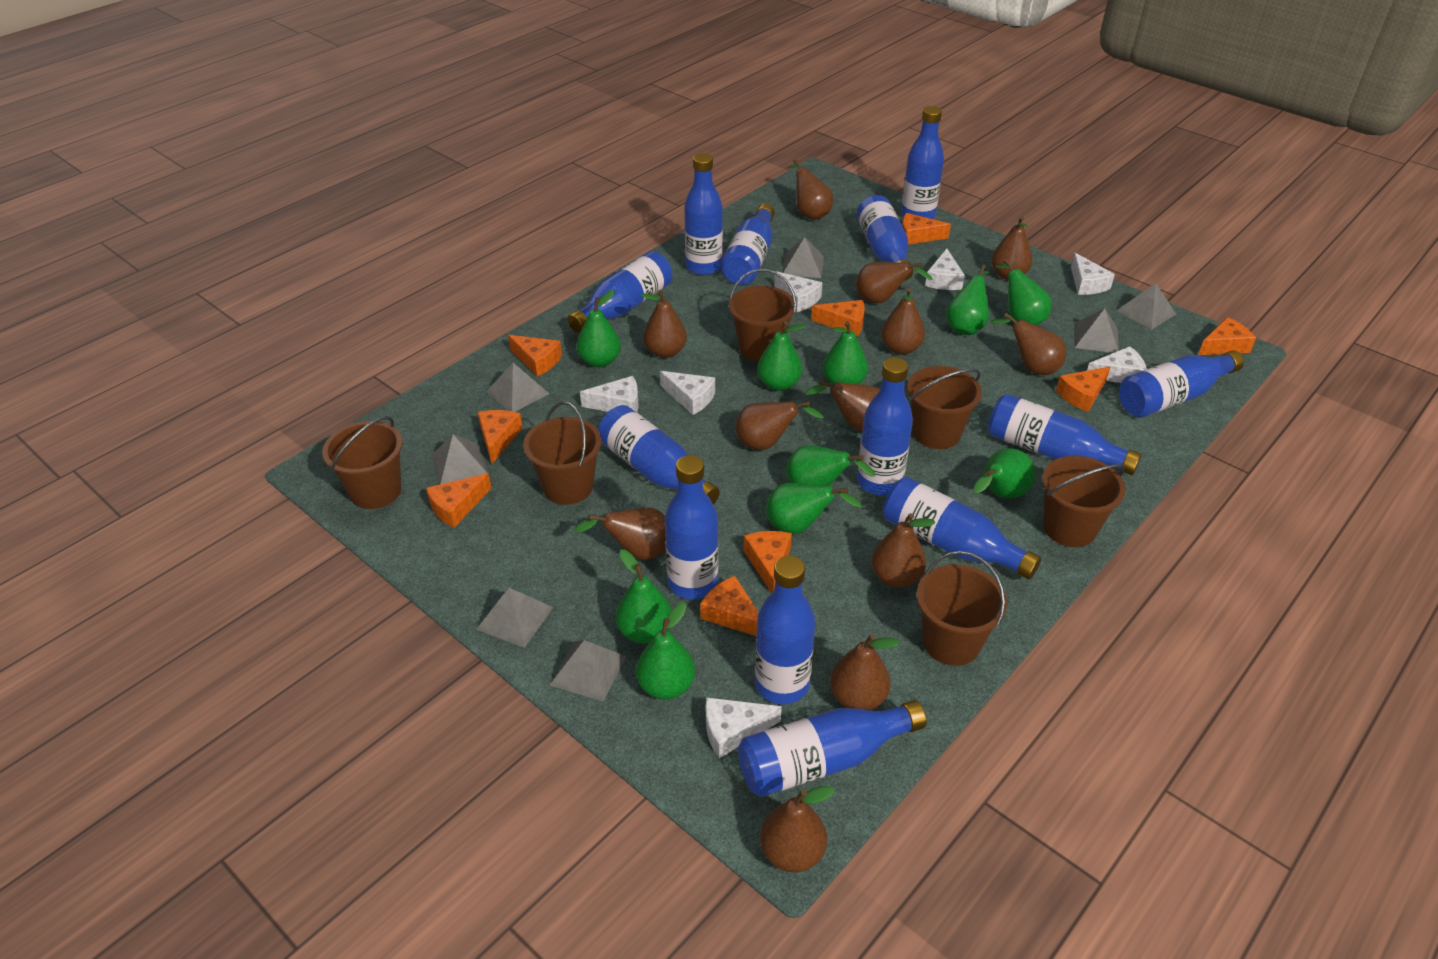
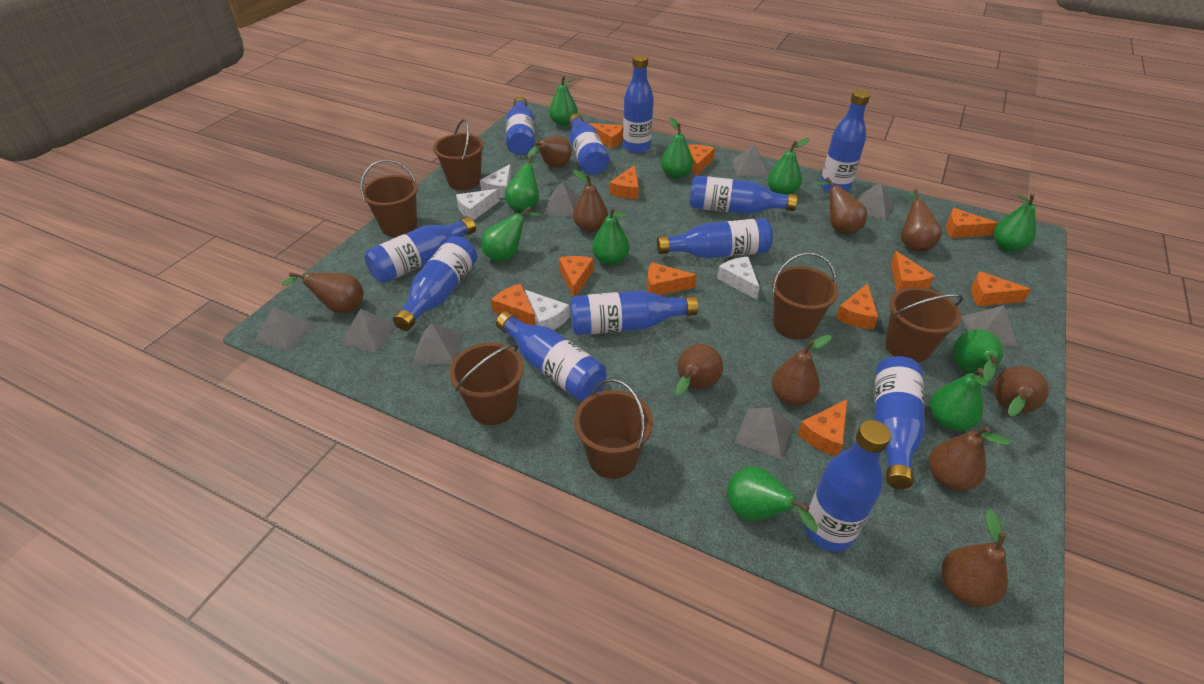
blue bottle: [567,251,672,333] [598,405,720,504] [665,455,718,599] [684,153,723,275] [721,203,775,285] [738,700,926,797] [755,556,815,704] [857,195,913,281] [857,357,913,495] [883,477,1041,579] [901,106,944,219] [988,394,1142,475] [1119,350,1244,418] = 13 -> [365,216,476,284] [393,236,477,331] [496,311,606,401] [506,96,535,155] [569,113,609,175] [570,290,698,335] [623,54,654,153] [657,218,773,258] [690,176,798,214] [804,420,891,552] [820,90,870,193] [874,356,925,489] = 12
brown pear: [574,508,666,560] [641,290,687,358] [735,401,824,450] [760,786,835,873] [788,159,833,220] [805,380,880,431] [830,634,900,710] [856,262,933,303] [871,513,935,588] [881,288,925,355] [990,313,1066,375] [991,216,1032,280] = 12 -> [282,272,364,313] [527,136,572,168] [573,170,608,232] [676,344,723,396] [772,335,832,406] [817,177,867,235] [901,189,942,252] [929,426,1011,491] [942,509,1008,607] [993,366,1049,416] = 10
grey pyramid: [431,434,488,485] [476,588,553,648] [486,363,549,412] [550,640,626,701] [782,237,824,278] [1074,308,1119,353] [1116,283,1176,330] = 7 -> [254,307,315,352] [340,309,397,353] [412,323,463,365] [543,182,580,217] [732,144,769,177] [734,408,794,460] [857,182,894,220] [961,305,1018,347] = 8
orange cheese: [426,473,492,528] [478,410,523,464] [508,335,562,377] [700,576,759,636] [743,531,792,593] [811,300,865,337] [902,213,951,245] [1056,367,1110,412] [1198,317,1256,355] = 9 -> [491,284,536,325] [559,256,594,296] [588,123,623,149] [610,165,639,199] [647,262,697,295] [688,144,715,177] [797,399,847,456] [836,283,878,330] [891,251,935,291] [946,208,998,238] [971,271,1031,306] = 11
white cheese: [580,376,639,413] [660,371,715,415] [706,697,782,758] [774,271,823,312] [925,249,965,290] [1071,253,1115,295] [1087,346,1147,383] = 7 -> [456,189,500,221] [480,164,512,198] [525,290,570,330] [717,257,760,300] = 4

